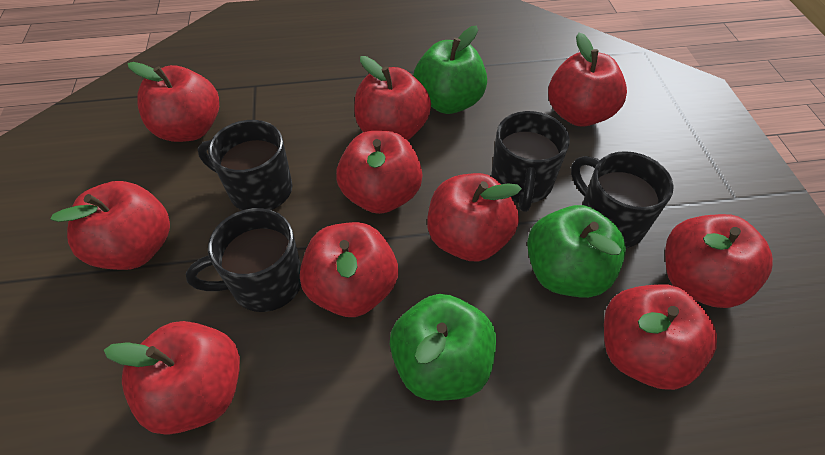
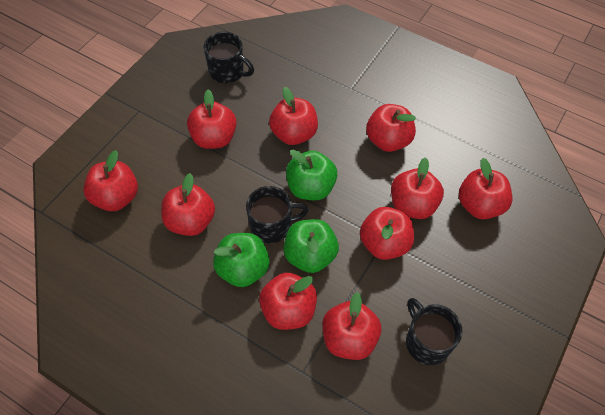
black mug: [186,208,301,312] [198,120,292,210] [491,111,570,212] [571,151,674,248] = 4 -> [204,32,254,84] [246,186,309,243] [406,298,462,365] = 3

